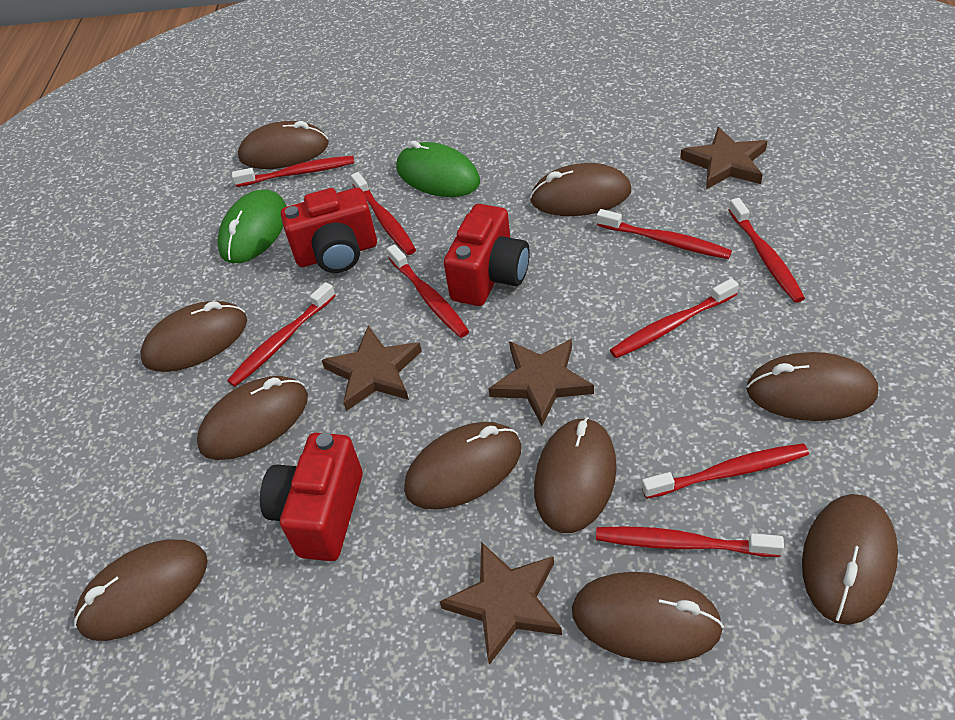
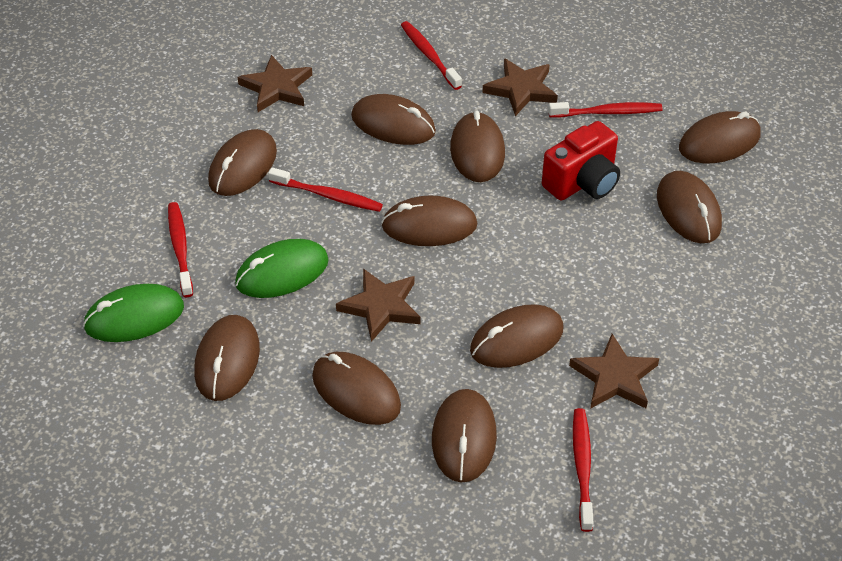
red camera: [260,433,363,561] [281,188,377,273] [444,204,530,306] = 3 -> [542,121,620,201] = 1
red toothbrush: [227,282,336,387] [232,156,354,187] [351,172,416,255] [387,244,469,338] [596,526,784,557] [597,209,732,259] [610,278,739,358] [642,443,809,499] [729,198,805,303] = 9 -> [168,202,193,297] [268,167,383,212] [401,21,462,90] [548,102,662,118] [573,408,593,532] = 5

